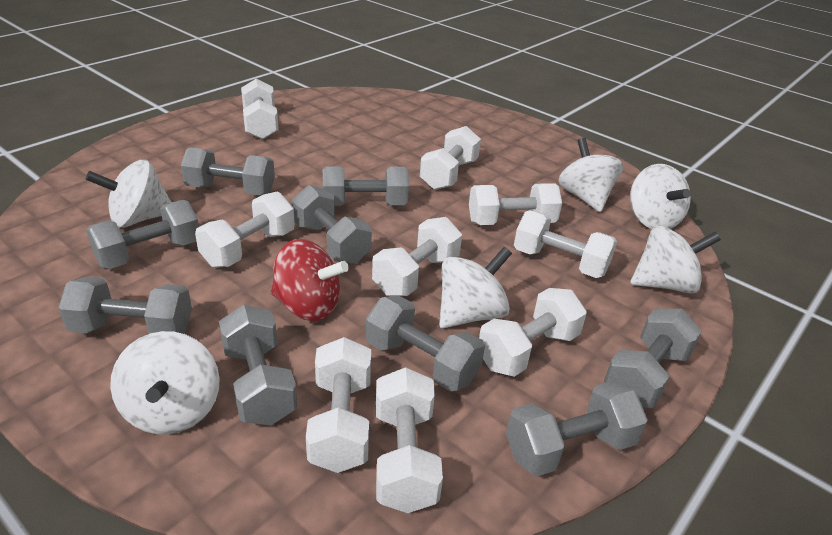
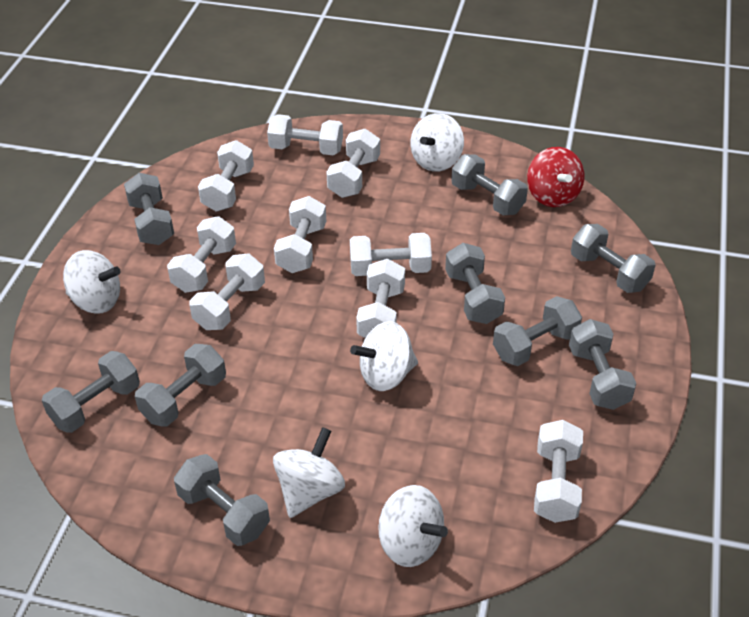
white spinning top: [86,160,171,228] [110,331,220,434] [439,247,512,328] [558,138,623,212] [630,164,691,229] [630,226,721,294] = 6 -> [63,250,121,314] [273,427,345,518] [350,321,418,391] [378,485,448,567] [410,113,464,172] = 5

